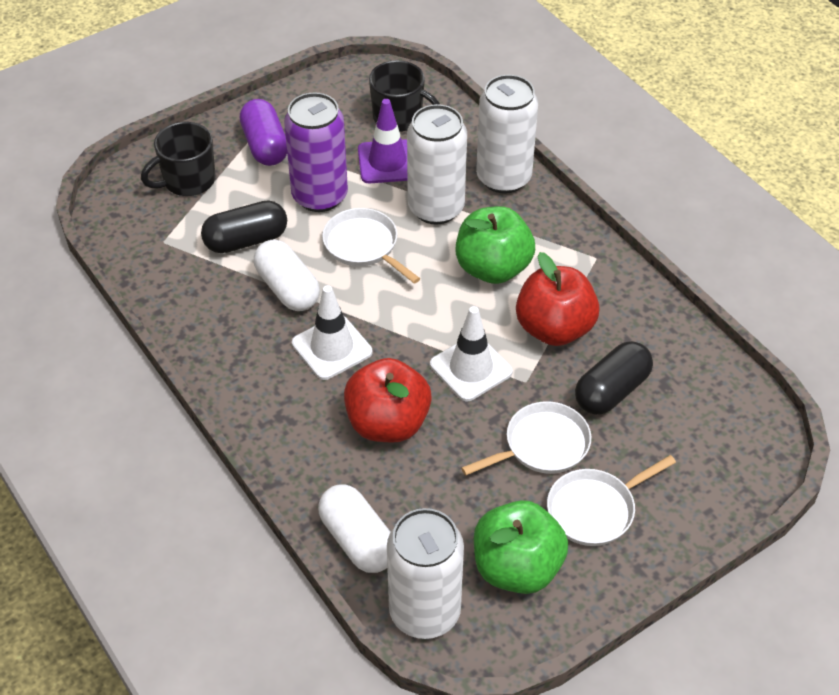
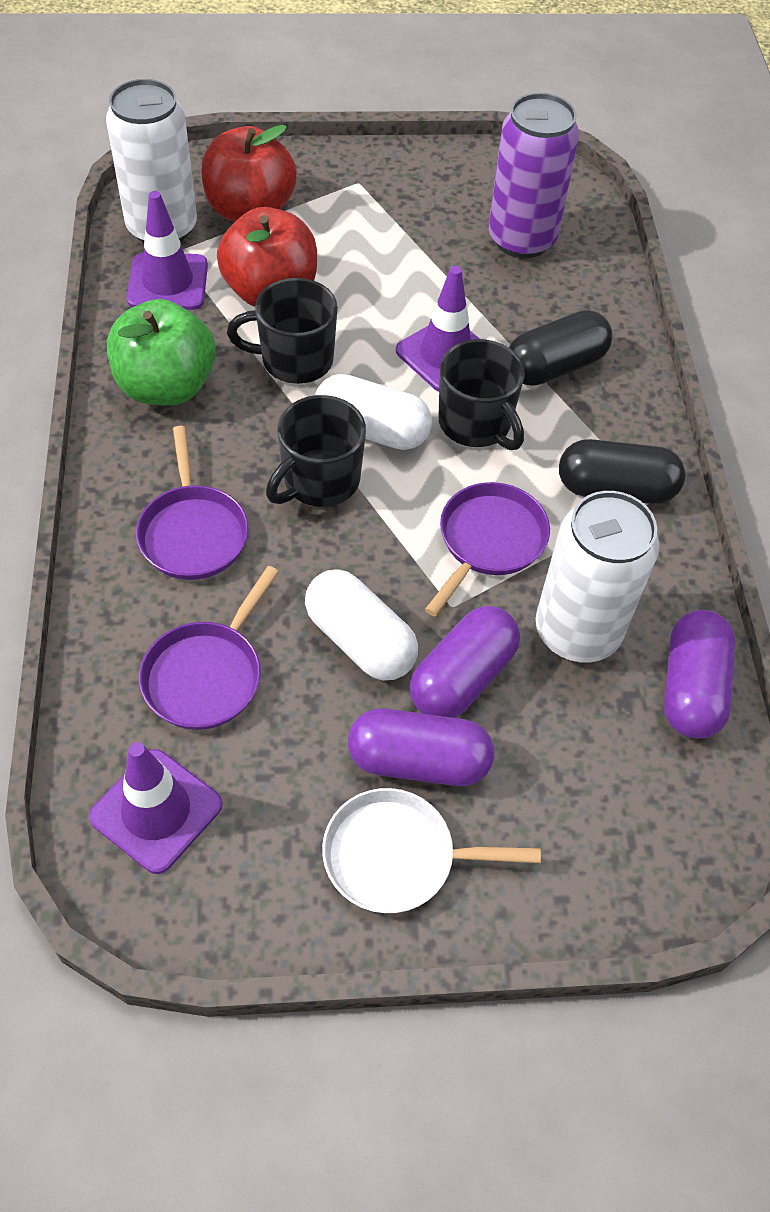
black mug: [141,122,215,196] [369,60,440,132] = 2 -> [227,278,338,384] [266,395,366,507] [438,339,525,450] = 3
green apple: [456,206,535,284] [474,500,568,594] = 2 -> [107,299,216,406] = 1
purple capsule: [240,99,287,166] = 1 -> [348,708,494,786] [409,606,520,718] [664,610,735,739] = 3
purple pan: none = 0 -> [136,426,249,580] [139,566,279,730] [425,482,550,617] = 3
purple traffic cone: [358,99,407,183] = 1 -> [89,742,223,874] [127,191,208,310] [396,266,479,392] = 3
white can: [387,508,464,639] [407,104,467,225] [476,75,538,194] = 3 -> [106,79,197,243] [536,491,660,662] = 2
white pan: [322,208,420,284] [461,401,591,475] [547,455,676,546] = 3 -> [322,788,541,913] = 1
white traffic cone: [292,285,372,380] [430,306,513,401] = 2 -> none = 0

